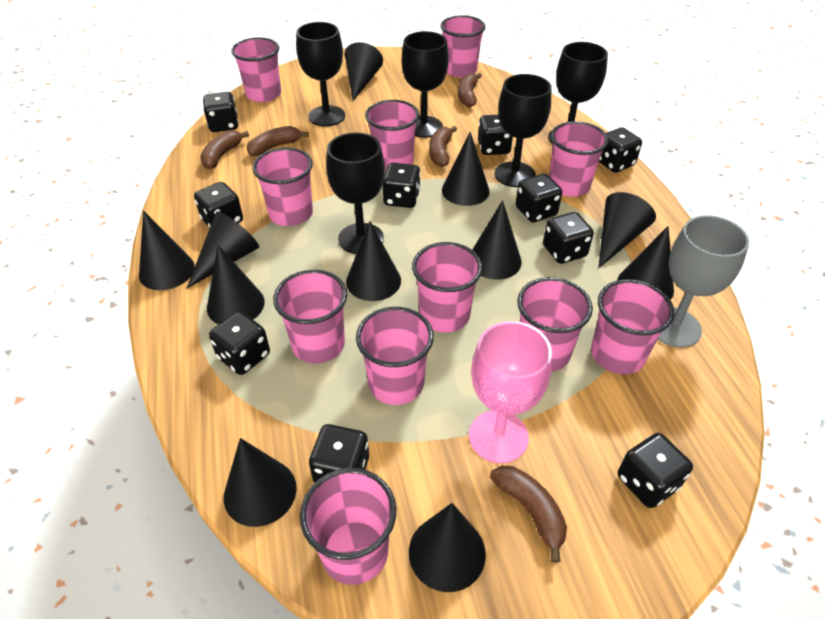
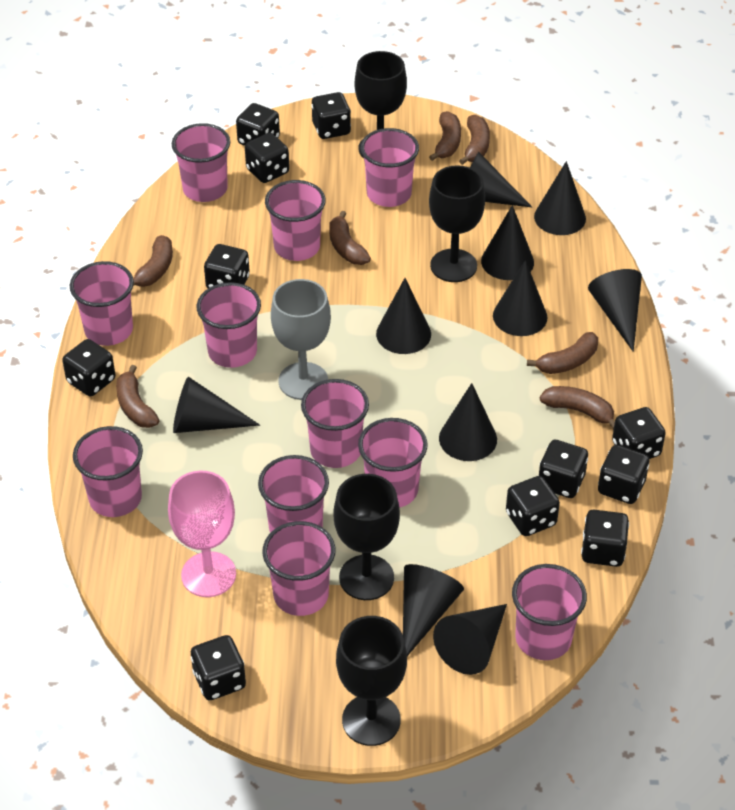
black cone: [139,210,195,290] [187,211,259,288] [207,245,265,324] [224,438,297,527] [345,42,383,101] [346,221,401,301] [409,503,486,592] [442,132,490,206] [472,200,522,280] [598,192,656,268] [617,226,674,300] = 11 -> [173,377,260,433] [376,278,431,354] [403,564,464,656] [433,604,507,675] [439,383,497,461] [470,152,532,207] [481,205,534,280] [493,260,547,336] [534,161,586,235] [588,269,642,352] = 10
black dice: [194,182,243,228] [203,92,239,132] [209,311,270,375] [309,424,369,483] [383,163,421,208] [478,115,513,155] [516,174,562,222] [543,212,594,264] [599,127,642,173] [618,433,693,508] = 10 -> [62,339,115,396] [191,635,246,700] [204,244,250,288] [236,103,280,146] [245,133,289,183] [311,92,351,139] [506,476,560,536] [539,440,588,498] [581,510,629,567] [598,445,649,504] [612,407,666,459] = 11
black goblet: [296,22,345,126] [326,132,385,254] [402,31,449,138] [494,74,551,187] [548,42,608,144] = 5 -> [334,474,400,600] [336,616,407,746] [355,51,407,158] [429,165,485,282] = 4
brown banana: [200,130,249,169] [247,126,309,156] [429,126,457,167] [458,73,482,107] [490,466,567,563] = 5 -> [116,365,159,428] [133,235,173,287] [329,211,371,265] [429,111,461,161] [459,115,490,165] [527,332,598,374] [540,386,615,429] = 7

